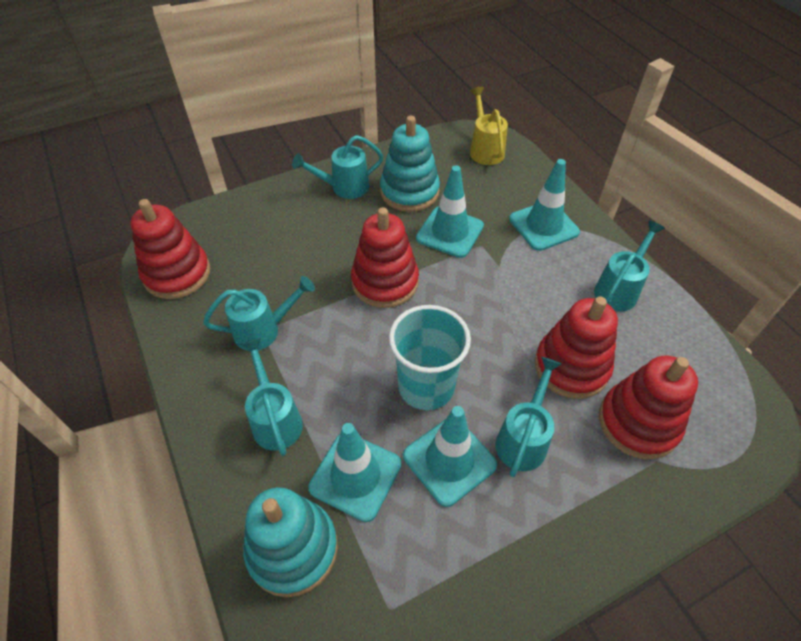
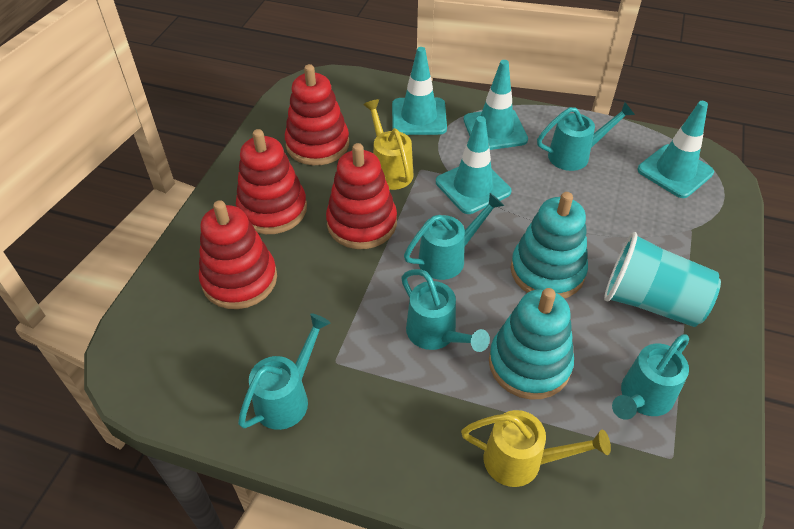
yellow watering can: [470,87,508,165] = 1 -> [363,99,414,190] [461,410,611,487] = 2

